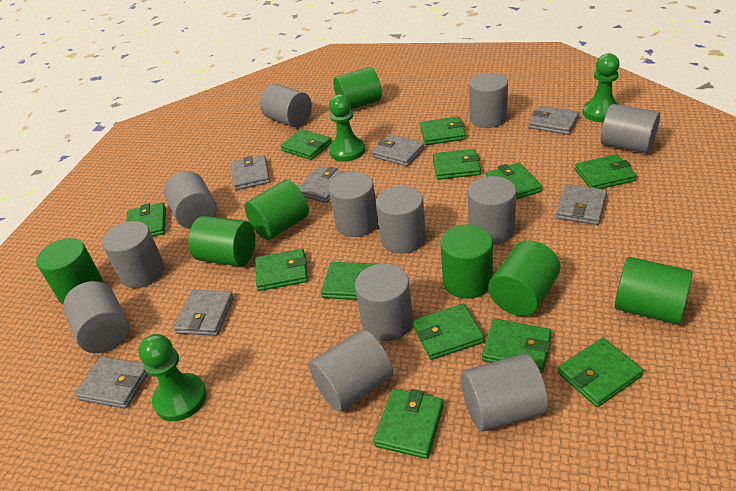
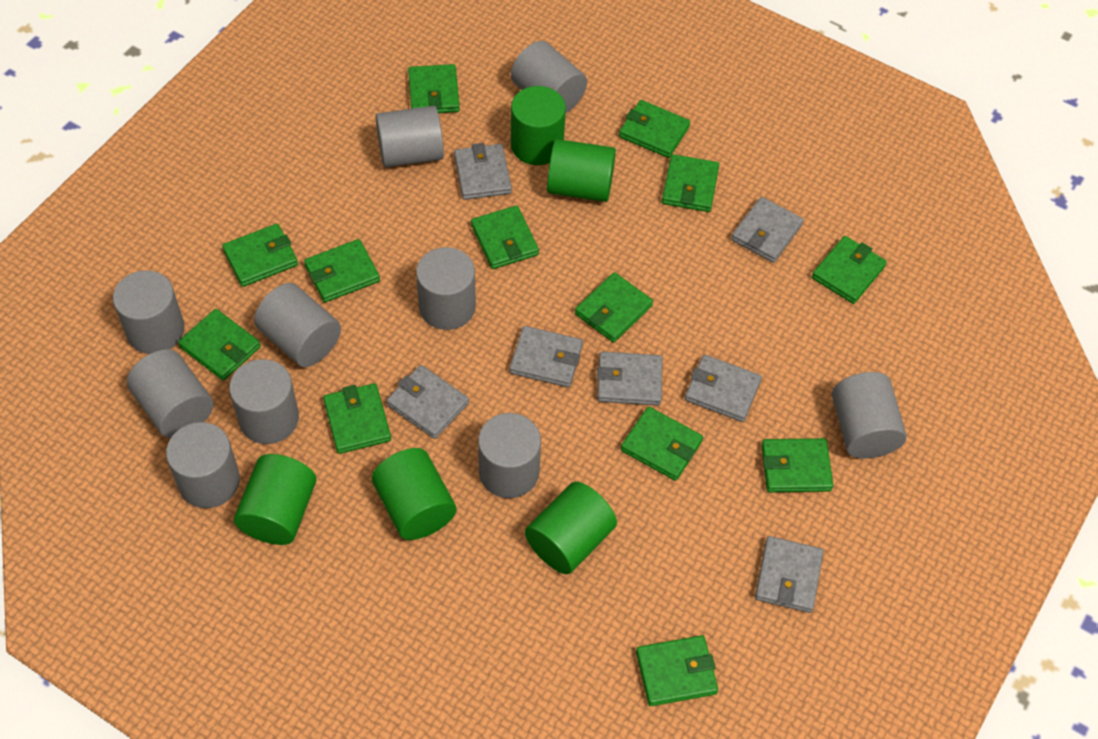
green cylinder: [36,238,103,304] [188,216,255,266] [245,180,309,240] [333,67,382,109] [440,224,493,299] [488,240,560,316] [615,257,693,324] = 7 -> [234,454,317,545] [372,448,456,540] [511,86,566,165] [525,482,617,574] [547,139,616,202] = 5
green pawn: [138,334,206,421] [329,94,365,162] [583,53,620,122] = 3 -> none = 0
green wallet: [126,203,166,237] [255,249,308,291] [280,129,332,160] [321,262,376,300] [373,388,444,459] [413,304,484,360] [420,117,466,145] [433,149,481,180] [482,318,551,373] [486,162,542,199] [558,338,643,407] [575,154,637,189] = 12 -> [178,309,261,381] [222,224,298,287] [304,239,380,302] [323,383,391,454] [408,64,460,113] [471,205,539,269] [575,272,653,343] [619,100,690,158] [621,407,703,481] [636,635,718,706] [662,154,719,212] [761,438,833,492] [812,236,887,304] = 13
grey cylinder: [63,281,129,353] [102,221,165,288] [164,171,217,229] [260,84,312,127] [309,329,393,412] [328,172,378,237] [355,264,413,341] [376,186,426,254] [461,353,548,432] [468,176,516,245] [469,73,508,128] [601,104,660,153] = 12 -> [113,270,185,354] [127,349,213,438] [166,422,240,508] [229,359,299,444] [254,283,341,367] [376,106,444,168] [416,247,476,330] [478,413,541,498] [511,41,587,113] [832,372,907,459] = 10

